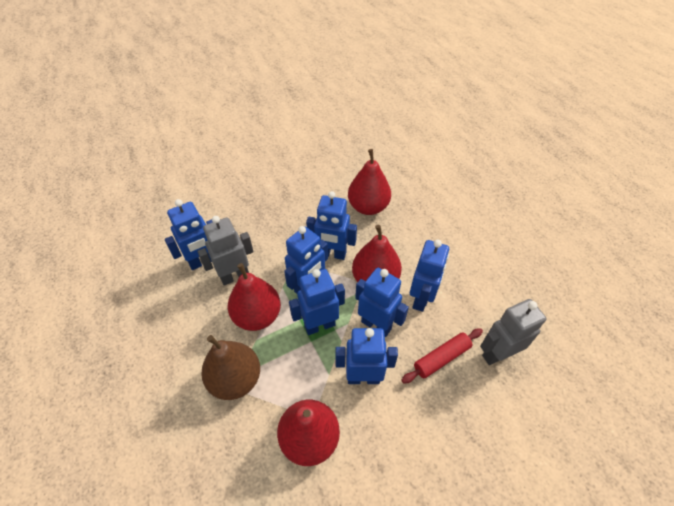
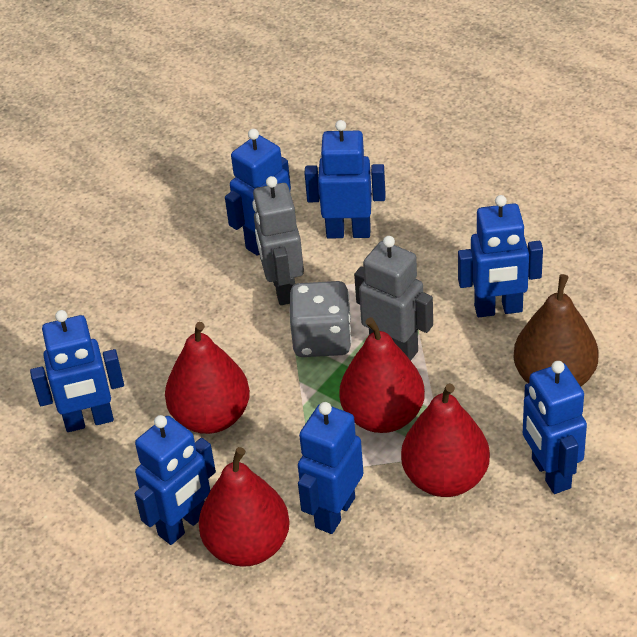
grey dice: none = 0 -> [290,281,352,357] = 1
red rolling pin: [401,328,483,384] = 1 -> none = 0

